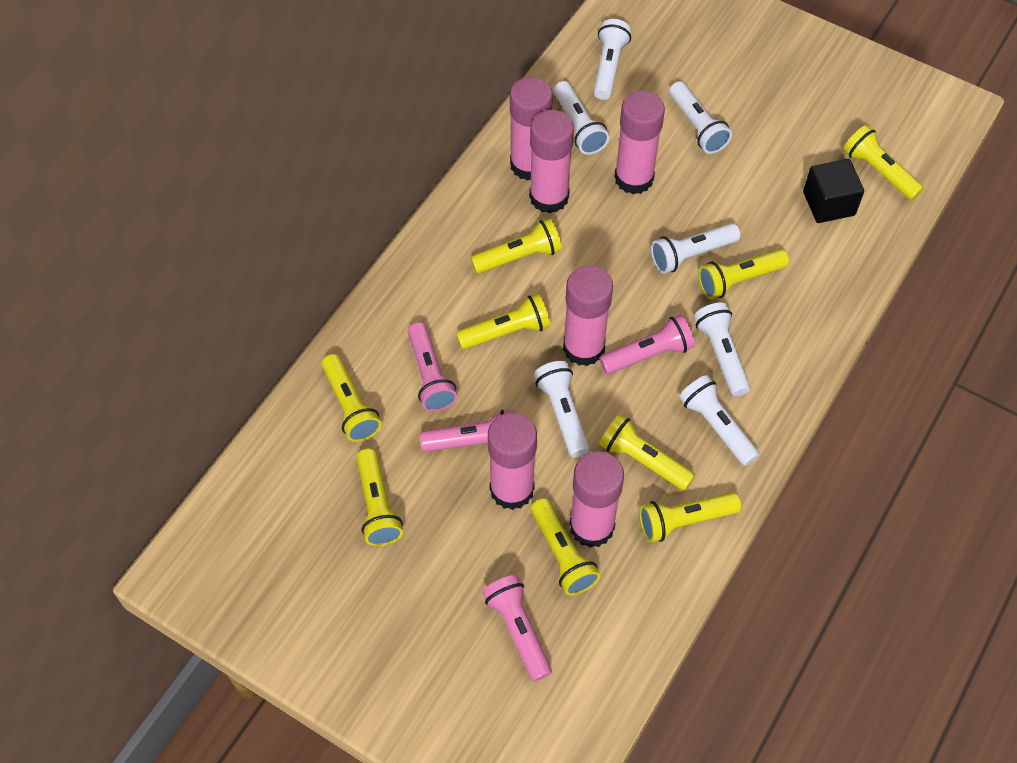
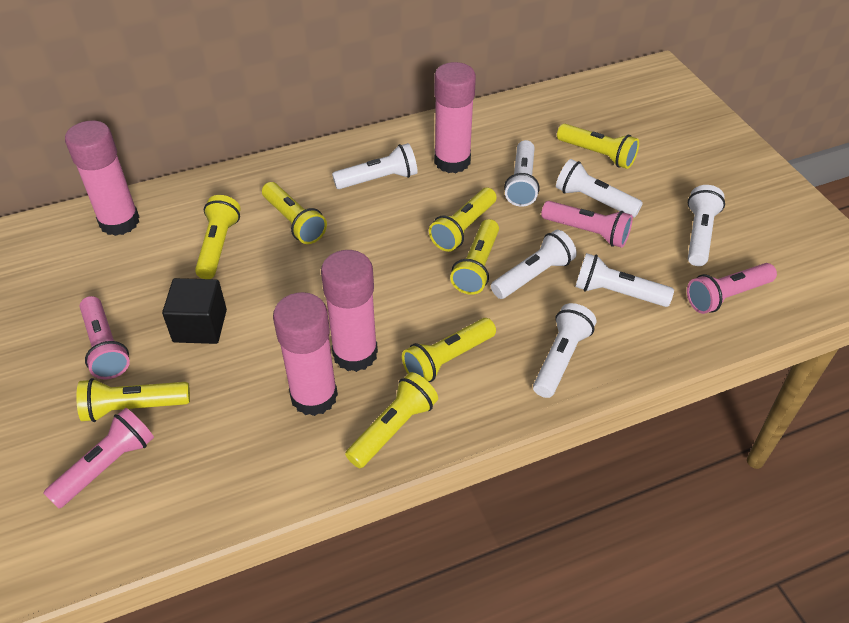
pink glue stick: [488,413,537,510] [510,77,553,181] [529,110,574,214] [563,265,613,366] [569,451,624,548] [614,91,665,194] = 6 -> [65,121,139,236] [273,292,338,416] [321,250,378,372] [434,62,476,173] = 4
yellow flashlight: [321,354,382,442] [356,448,403,546] [456,294,551,350] [470,218,562,274] [531,498,600,595] [599,414,695,490] [639,492,741,543] [698,249,789,299] [843,125,924,200] = 9 -> [76,378,190,422] [195,195,241,279] [262,182,327,244] [345,372,438,468] [402,318,496,382] [429,188,497,252] [450,219,499,295] [557,124,639,169] = 8

